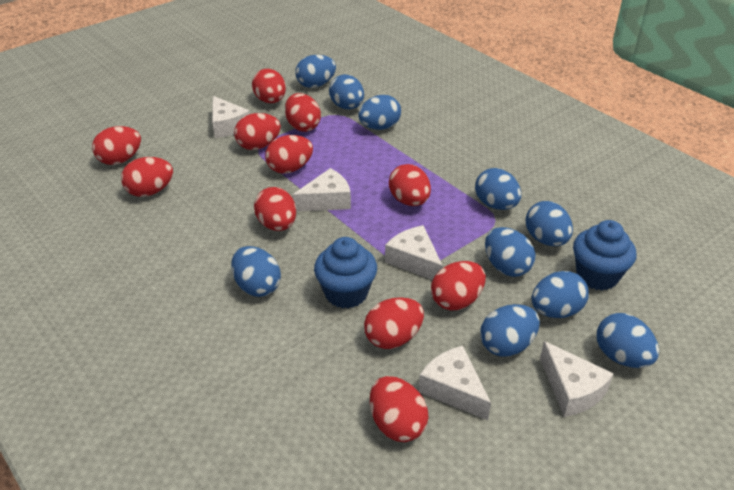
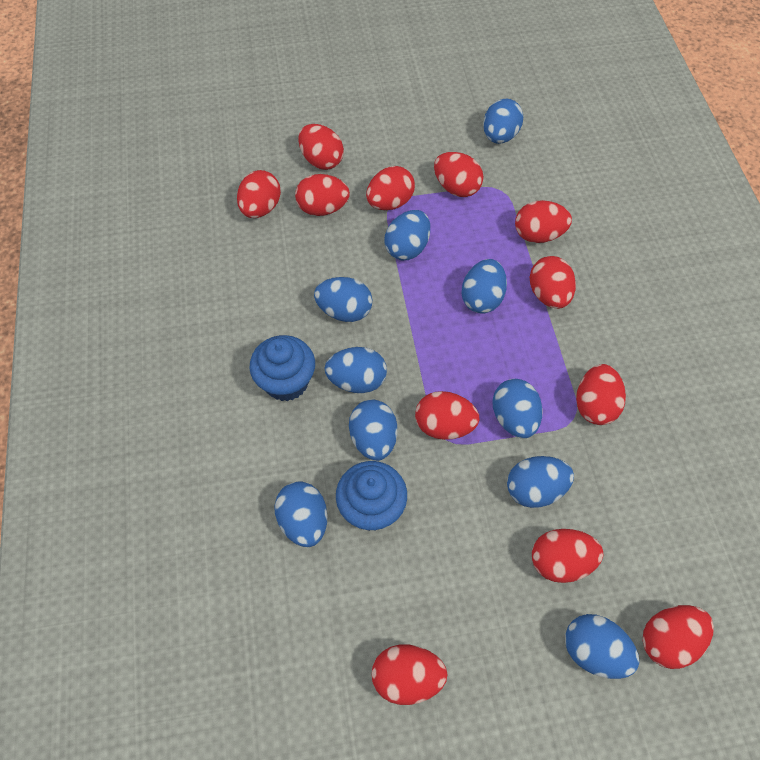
red egg: [92,126,141,165] [121,157,173,197] [234,113,281,150] [252,69,286,103] [254,187,296,231] [265,135,313,174] [285,93,321,132] [364,297,424,349] [370,376,429,442] [389,164,431,206] [431,261,486,310] = 11 -> [237,170,281,218] [295,174,350,216] [298,124,344,170] [366,166,415,210] [372,644,448,705] [415,391,480,440] [434,152,483,197] [515,200,572,243] [530,256,576,309] [532,529,603,583] [576,364,626,425] [642,605,714,669] = 12
white cheese: [212,96,250,138] [292,168,351,212] [385,225,443,280] [419,346,491,420] [540,341,614,417] = 5 -> none = 0

